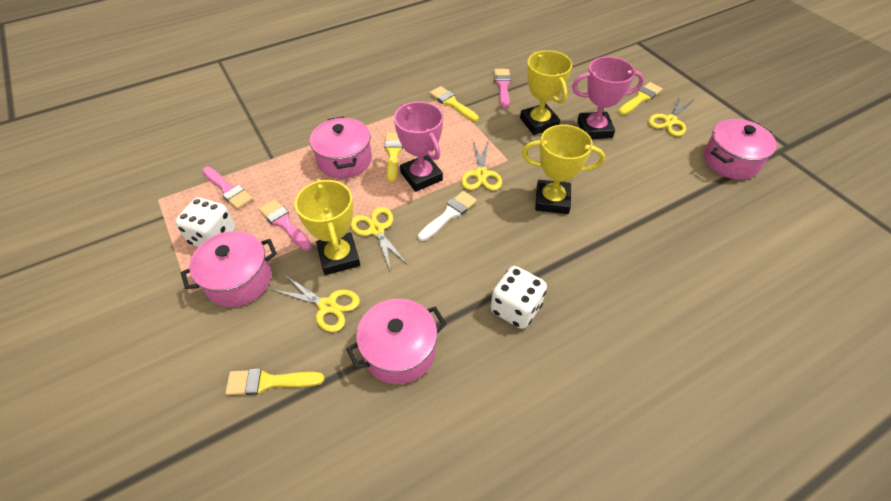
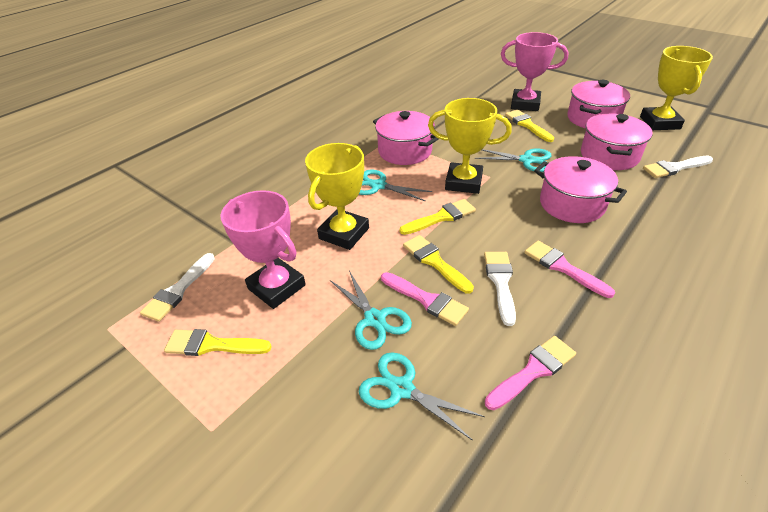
turquoise scissors: none = 0 -> [330,271,412,350] [359,170,432,201] [359,352,485,441] [475,149,551,172] = 4
white brush: [418,191,477,241] = 1 -> [140,253,215,322] [484,252,516,326] [643,156,713,178] = 3
white dice: [175,197,236,247] [491,266,547,329] = 2 -> none = 0
yellow scissors: [272,274,360,332] [350,207,409,272] [461,139,502,190] [648,95,694,136] = 4 -> none = 0

